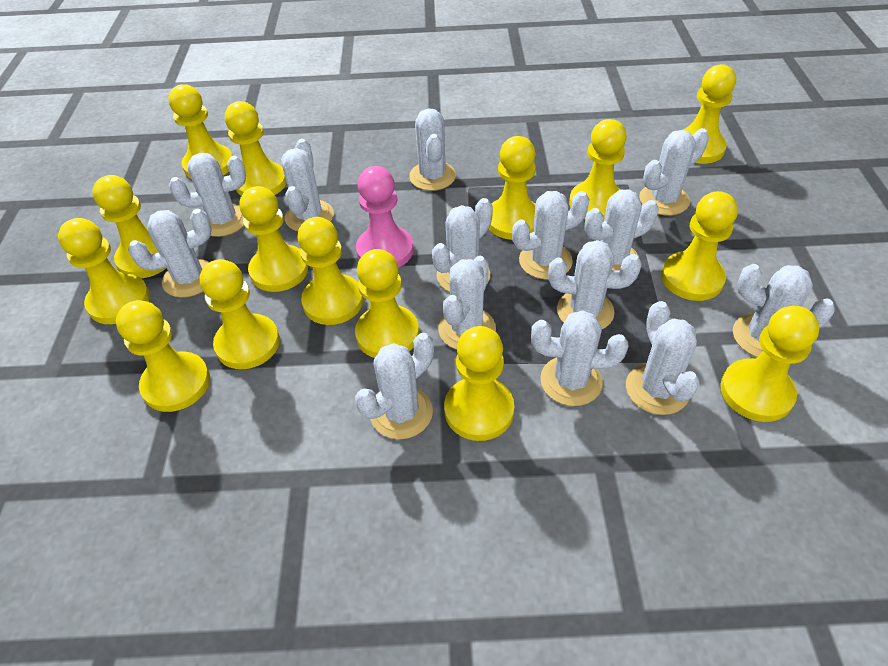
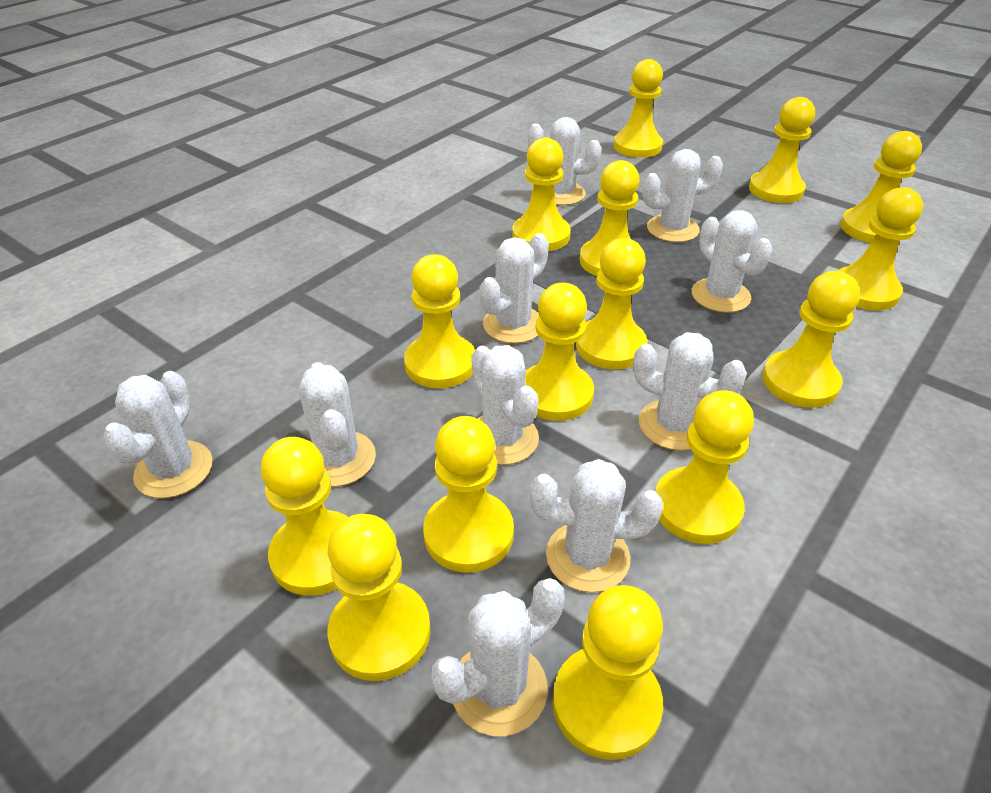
pink pawn: [356,166,414,268] = 1 -> none = 0
white cactus: [128,209,211,298] [169,153,246,237] [281,139,334,231] [355,333,434,439] [409,108,456,191] [432,198,493,292] [438,256,496,350] [512,191,590,279] [531,310,628,406] [548,240,641,329] [584,189,659,270] [626,301,700,415] [639,128,709,216] [733,264,835,357] = 14 -> [102,371,212,498] [299,362,376,487] [431,578,565,736] [471,345,539,465] [479,233,549,343] [528,117,601,205] [530,459,663,592] [633,332,747,451] [642,149,723,242] [692,210,773,313] = 10

